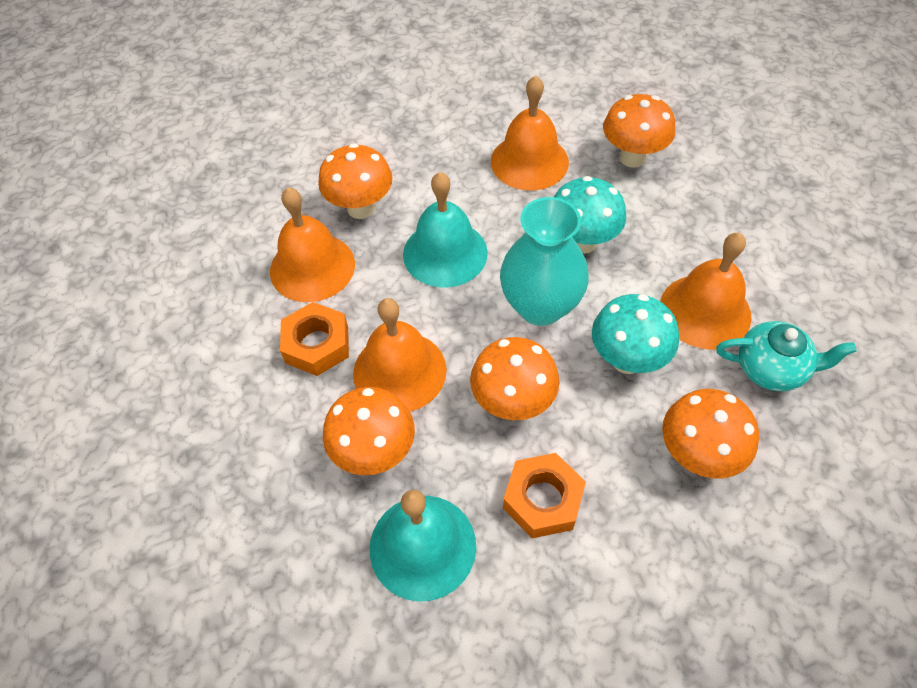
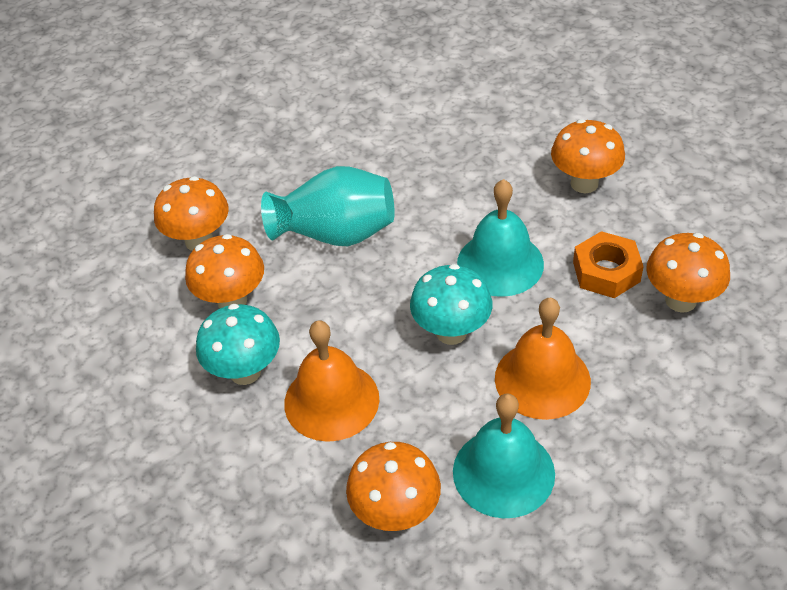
orange bell: [270,187,355,302] [353,298,447,412] [491,75,569,191] [660,233,752,350] = 4 -> [284,320,379,442] [495,298,591,420] = 2
orange nut: [280,302,349,376] [503,453,586,538] = 2 -> [573,231,644,298] = 1
turquoise teapot: [716,321,857,391] = 1 -> none = 0

